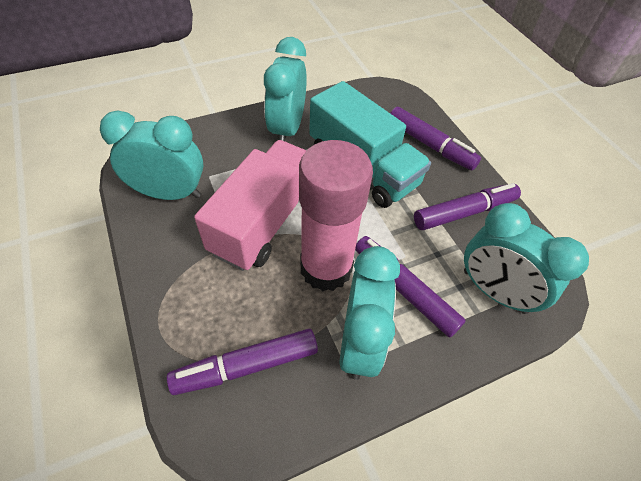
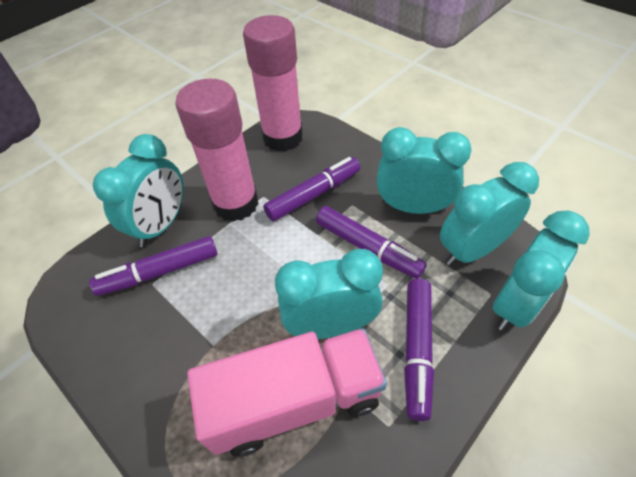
pink glue stick: [299,140,373,291] = 1 -> [175,79,258,222] [243,15,303,152] = 2
turquoise clock: [100,110,204,200] [264,37,307,141] [339,246,400,380] [464,203,589,314] = 4 -> [93,134,184,247] [275,249,383,339] [377,127,472,214] [440,162,539,266] [492,211,590,331] = 5
turquoise truck: [309,81,431,208] = 1 -> none = 0

